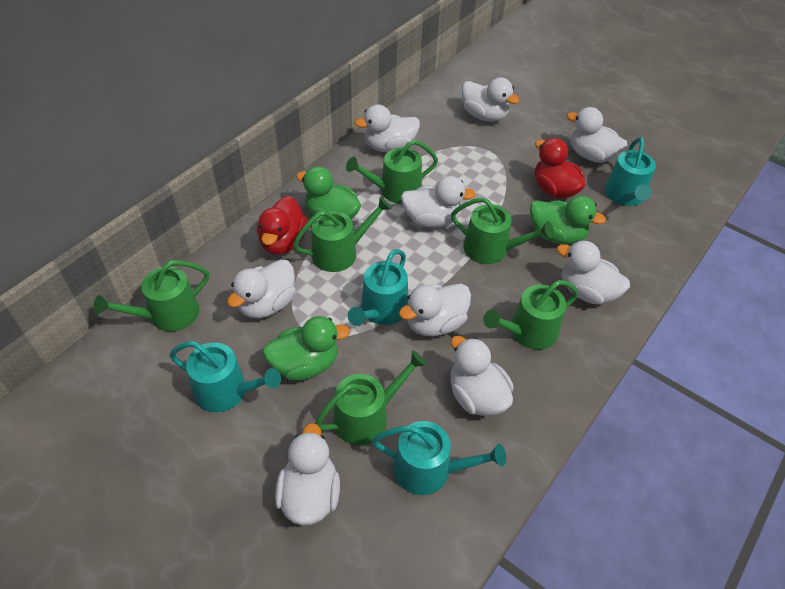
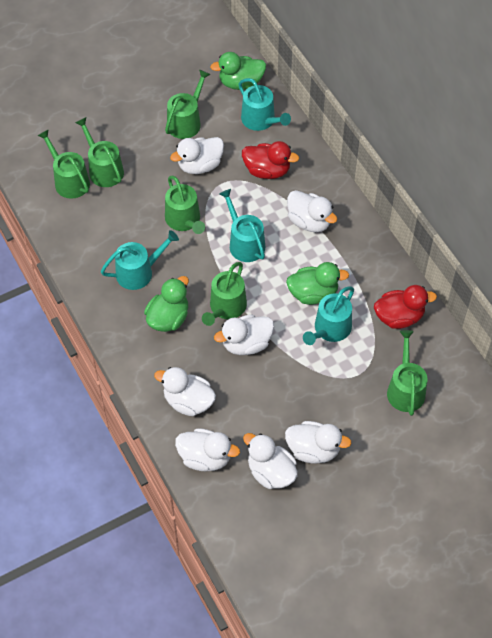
white duck: [227,259,296,318] [275,423,340,526] [354,104,420,152] [399,284,471,336] [401,176,476,228] [450,336,514,416] [462,77,519,122] [557,241,630,304] [567,107,627,163] = 9 -> [154,367,216,416] [170,137,224,174] [175,428,240,471] [214,315,274,355] [243,433,298,489] [285,421,352,463] [287,190,338,232] = 7

